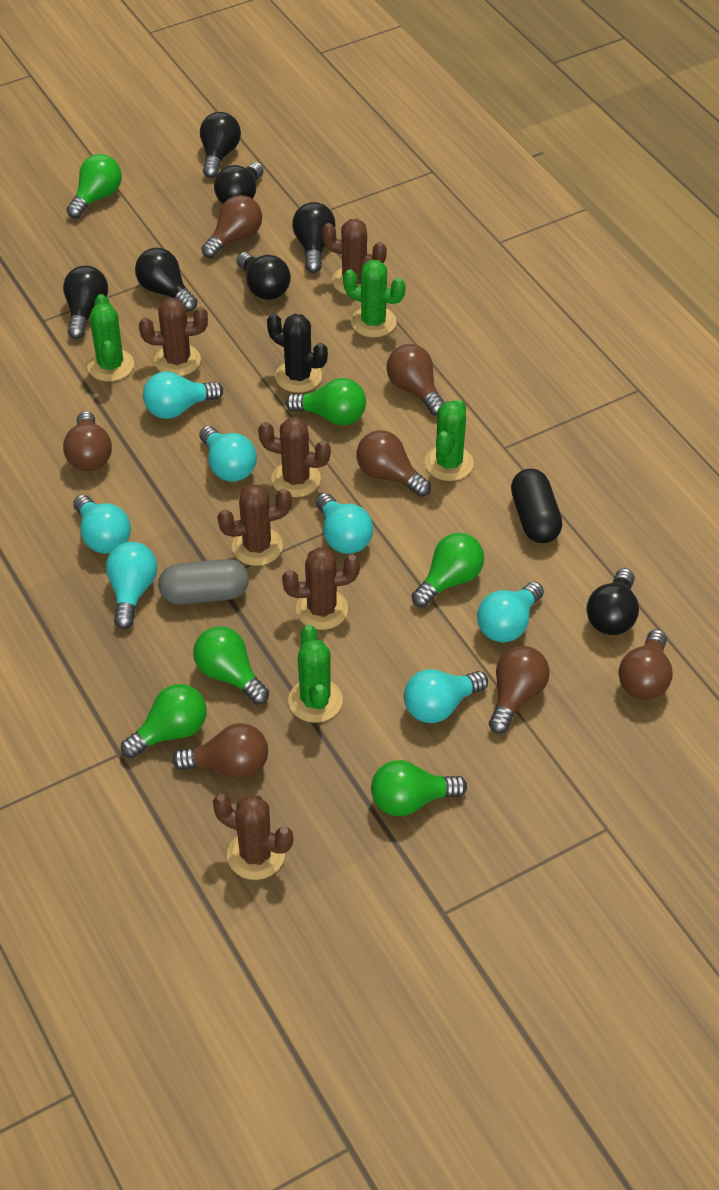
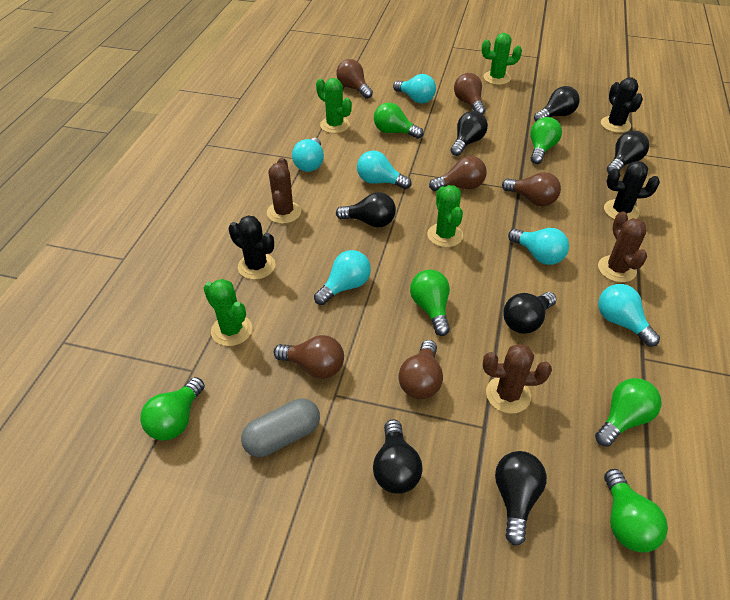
black cactus: [267,313,328,393] = 1 -> [229,215,275,280] [601,77,643,133] [604,161,660,220] = 3
black capsule: [511,469,562,543] = 1 -> none = 0
brown cactus: [139,298,208,376] [213,794,293,880] [217,484,292,566] [258,417,331,497] [282,547,360,630] [322,219,387,295] = 6 -> [267,158,301,224] [483,344,552,414] [598,212,647,282] = 3
brown light bulb: [63,411,112,471] [172,723,268,779] [201,195,262,258] [357,430,431,497] [386,344,444,416] [489,646,550,734] [618,629,673,700] = 7 -> [274,335,344,379] [337,59,373,99] [398,340,443,399] [429,156,487,191] [454,73,485,114] [502,172,561,206] = 6
turquoise light bulb: [73,495,131,554] [106,542,157,629] [143,371,223,419] [199,426,257,482] [316,493,373,554] [404,669,488,723] [477,582,544,642] = 7 -> [292,138,324,172] [314,250,371,305] [357,150,411,189] [393,74,436,103] [508,228,569,265] [598,284,660,347] = 6

